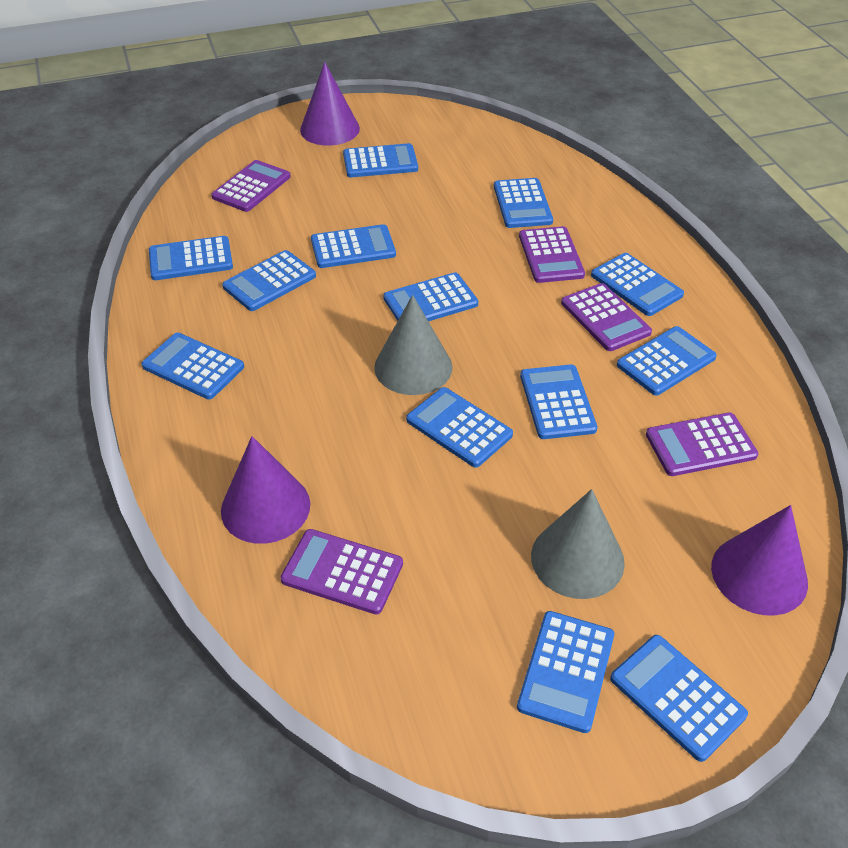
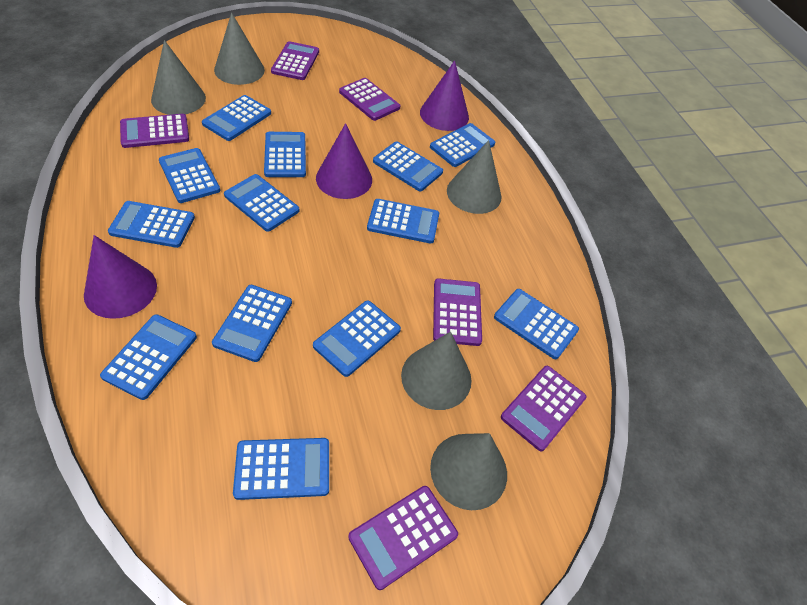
grey cone: [374,295,452,395] [531,489,625,599] = 2 -> [151,40,206,115] [214,13,265,85] [401,332,472,410] [430,433,507,510] [447,140,502,214] = 5
purple calculator: [211,160,291,212] [280,529,403,615] [519,226,585,283] [561,283,652,351] [646,413,758,476] = 5 -> [120,114,189,148] [271,41,319,80] [339,78,400,121] [348,486,458,590] [433,278,482,346] [501,366,586,451] = 6

